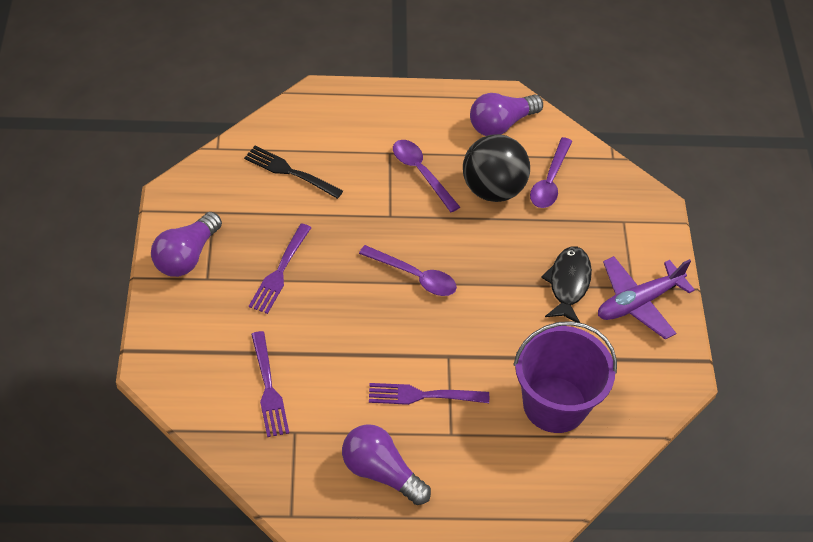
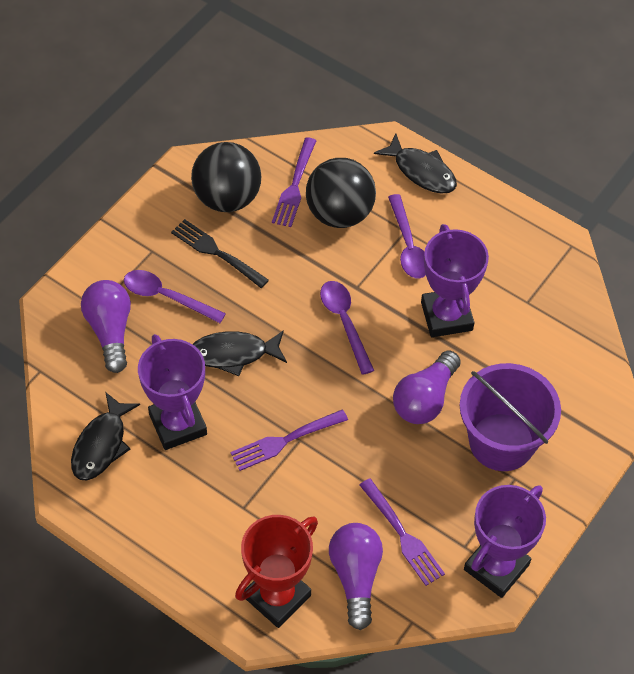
black ball: [463,134,530,202] = 1 -> [191,142,261,212] [306,158,376,228] = 2
black fish: [541,246,592,323] = 1 -> [71,392,140,480] [192,330,287,376] [374,133,457,193] = 3
purple plane: [598,256,695,339] = 1 -> none = 0
purple trophy: none = 0 -> [138,334,207,450] [421,224,489,337] [464,485,546,598] = 3
red trophy: none = 0 -> [235,515,318,628] = 1

